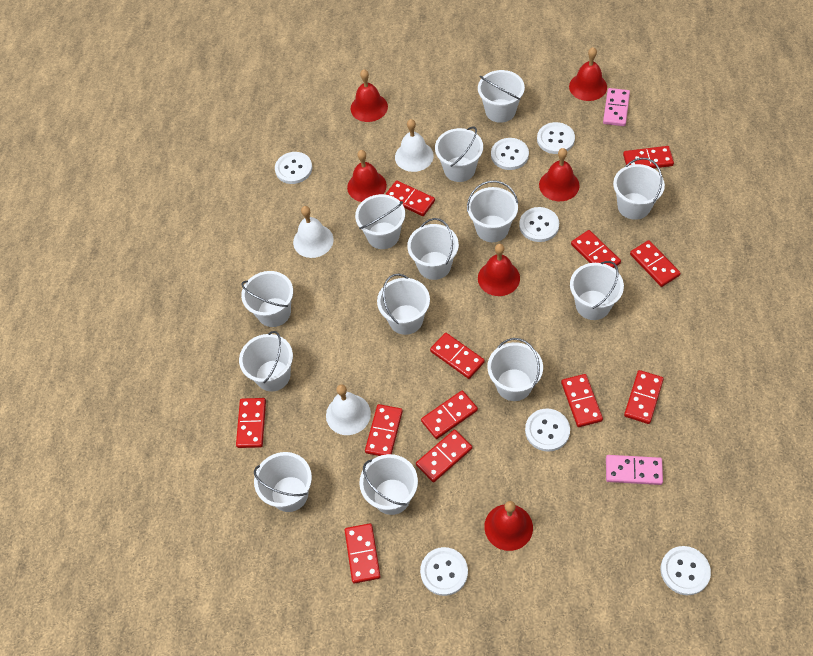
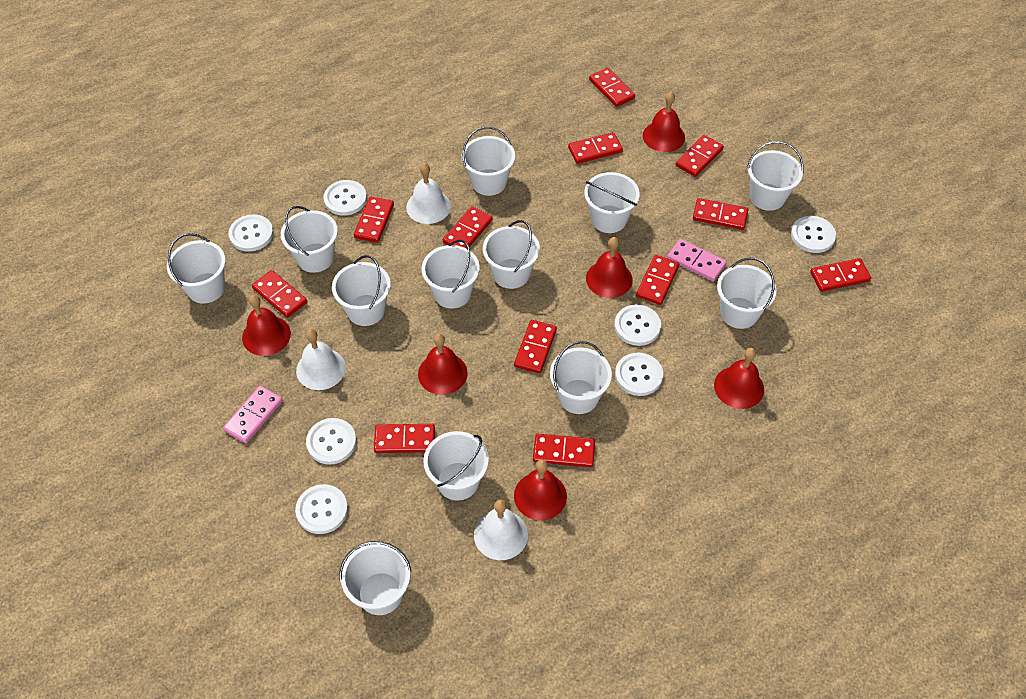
white bucket: [239,331,293,392] [241,271,293,327] [254,452,312,512] [355,194,405,249] [359,454,418,515] [377,274,430,335] [407,218,459,280] [435,126,483,182] [467,181,518,242] [478,70,525,123] [487,338,543,401] [570,261,624,320] [613,158,665,220] = 13 -> [167,233,226,304] [281,206,338,273] [332,255,391,326] [339,541,411,615] [422,240,480,308] [423,431,489,501] [461,127,515,196] [483,220,540,289] [550,341,612,414] [584,172,640,233] [717,257,776,329] [747,141,804,211] = 12

